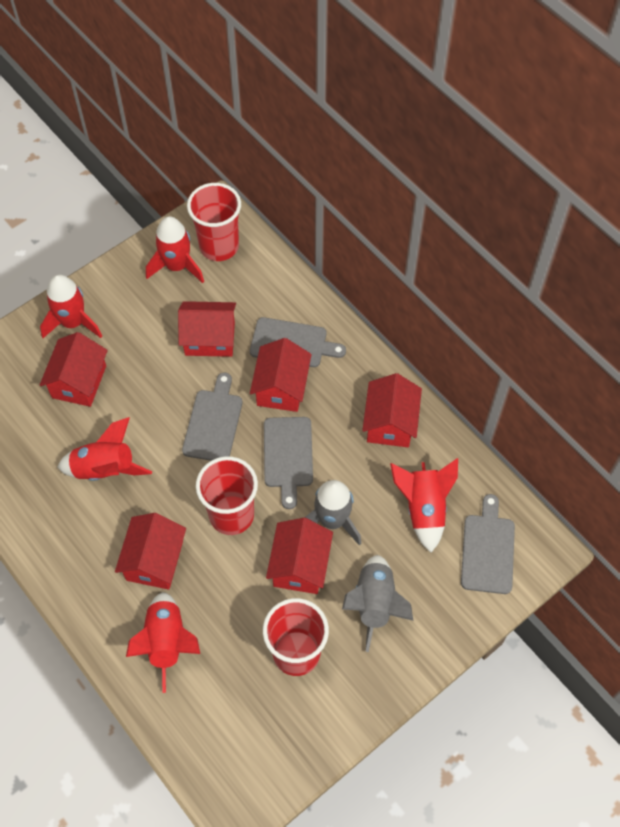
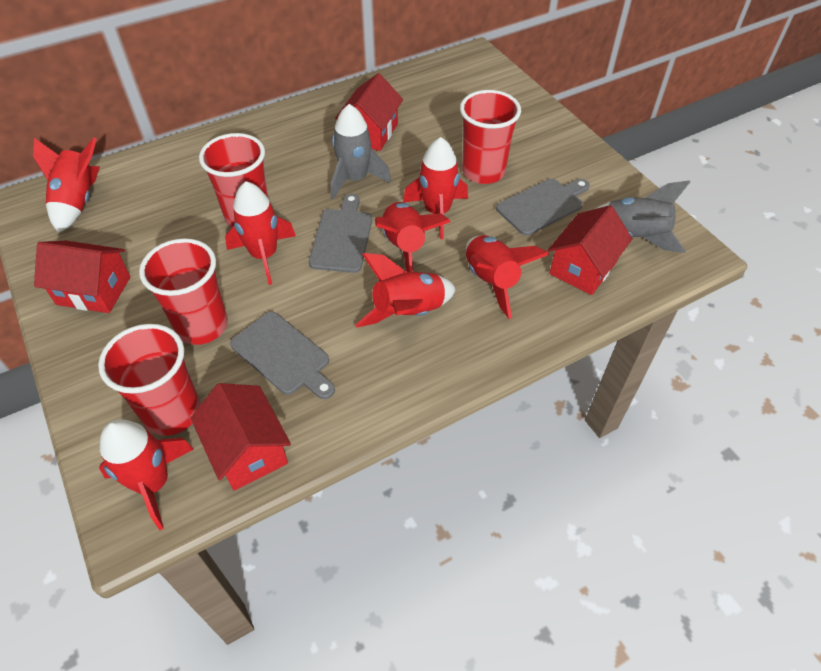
grey cutting board: [182,373,242,461] [250,317,346,367] [264,417,313,509] [461,494,515,594] = 4 -> [230,311,335,399] [309,194,372,273] [496,179,590,236] = 3
red cup: [187,183,241,261] [196,456,258,535] [263,598,329,676] = 3 -> [98,324,200,436] [139,238,228,345] [199,133,269,228] [460,90,521,184] = 4
red house: [40,332,108,407] [115,513,186,590] [178,301,236,357] [250,338,312,412] [266,518,333,594] [362,373,422,447] = 6 -> [34,241,131,313] [191,383,291,491] [335,73,403,151] [548,205,633,295] = 4
red rocket: [40,275,102,338] [57,417,152,481] [126,592,200,693] [146,216,204,283] [390,458,458,552] = 5 -> [33,137,100,233] [99,419,194,530] [225,181,296,285] [355,253,456,328] [375,202,450,272] [403,137,468,239] [466,235,549,319] = 7

